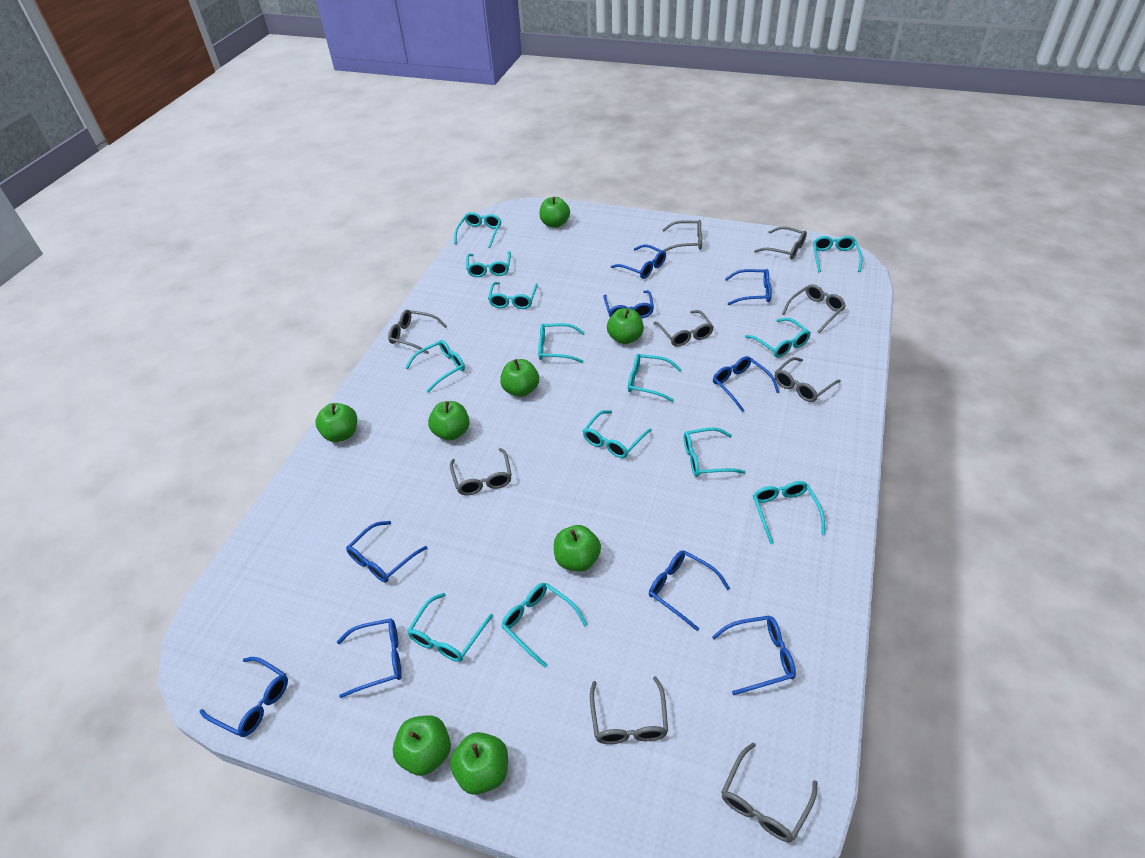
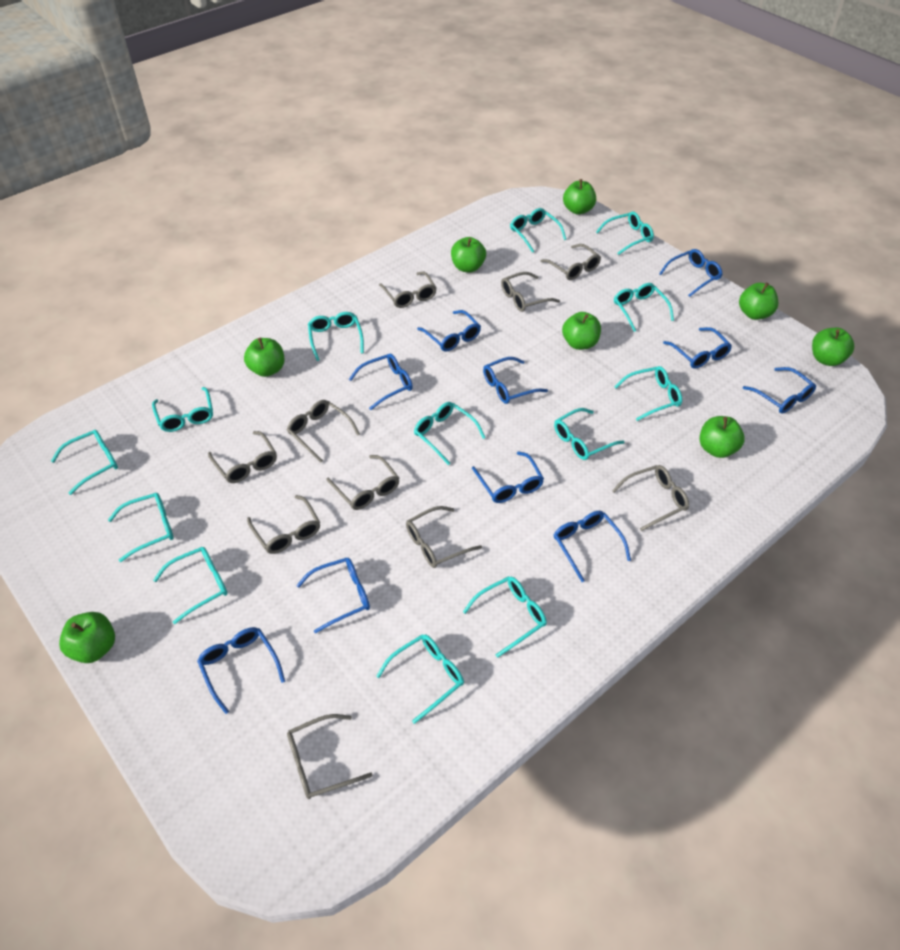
blue glasses: [199,657,288,737] [337,618,402,698] [346,521,427,583] [603,290,654,318] [611,244,666,279] [649,550,730,631] [712,615,796,695] [713,356,779,412] [725,269,772,305] = 9 -> [197,627,285,714] [296,558,370,634] [349,354,413,410] [417,310,481,352] [472,451,544,503] [483,357,548,404] [554,511,631,582] [659,249,723,297] [663,327,732,368] [743,367,816,413] = 10
grey glasses: [388,310,447,354] [450,448,512,496] [590,676,668,744] [653,310,714,347] [662,220,702,252] [722,742,818,842] [754,226,807,260] [774,357,841,402] [782,284,846,333] = 9 -> [208,431,277,483] [247,495,320,554] [287,400,360,463] [287,714,373,799] [326,455,399,510] [379,271,437,308] [406,506,482,568] [501,272,560,312] [540,244,601,280] [612,465,689,531] = 10

